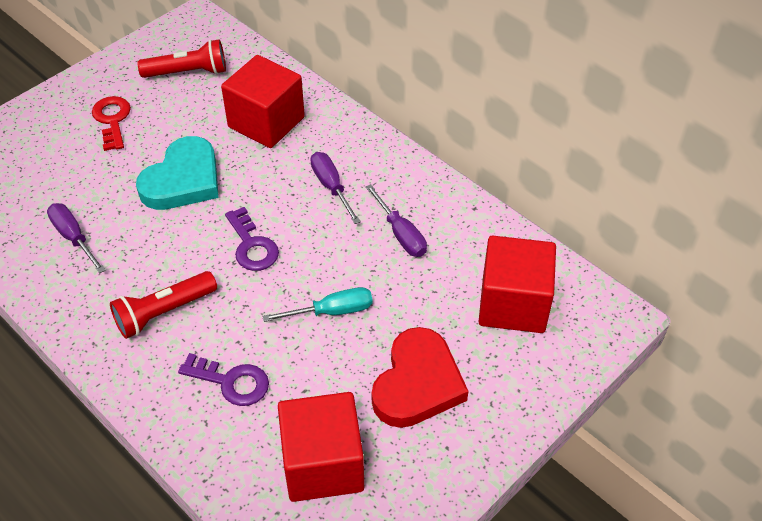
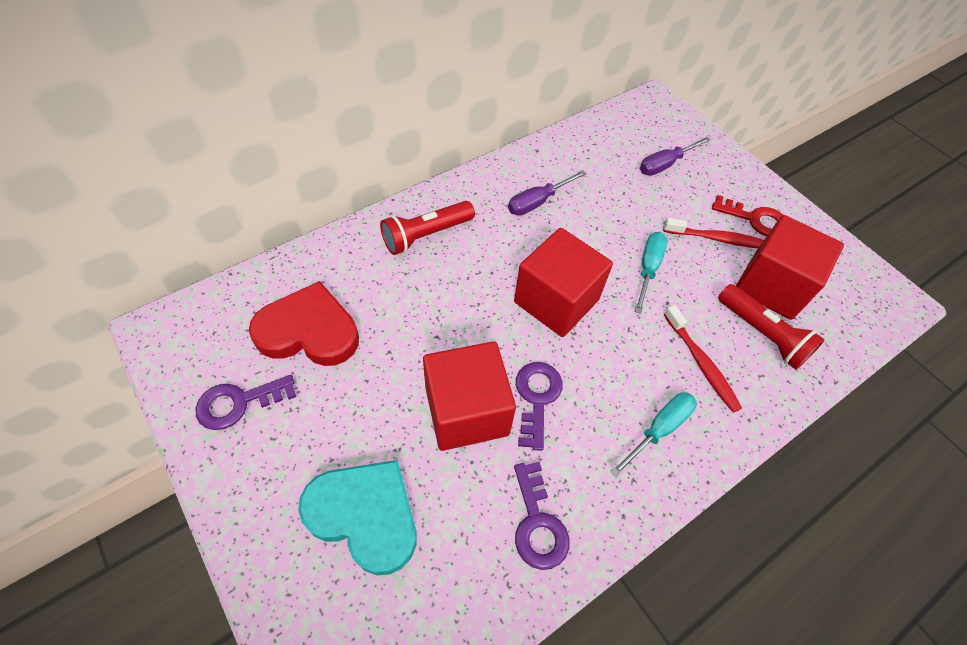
purple key: [178,353,269,406] [225,207,279,271] = 2 -> [196,375,296,430] [514,462,570,570] [516,362,563,451] = 3
purple screwdriver: [47,203,105,273] [310,152,361,224] [365,184,427,257] = 3 -> [508,170,587,216] [640,137,711,176] = 2
red toothbrush: none = 0 -> [663,218,764,248] [664,305,742,413] = 2
turquoise screwdriver: [262,287,373,322] = 1 -> [610,392,697,477] [634,232,668,314] = 2

